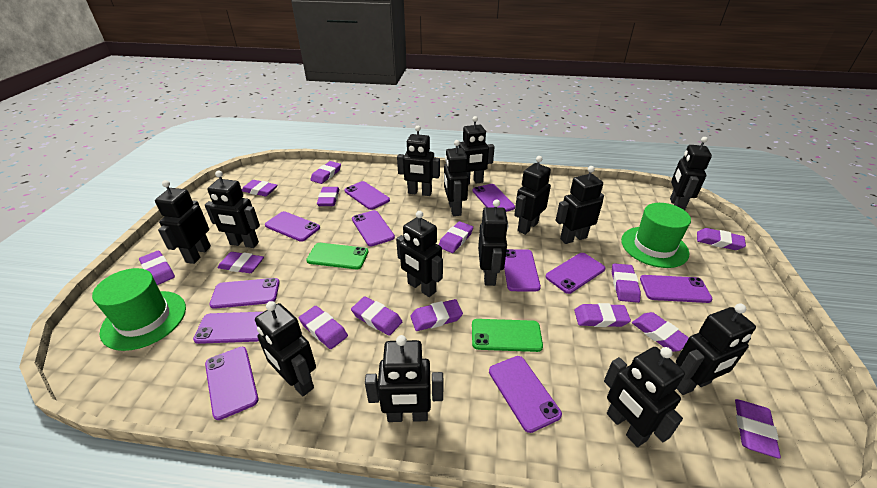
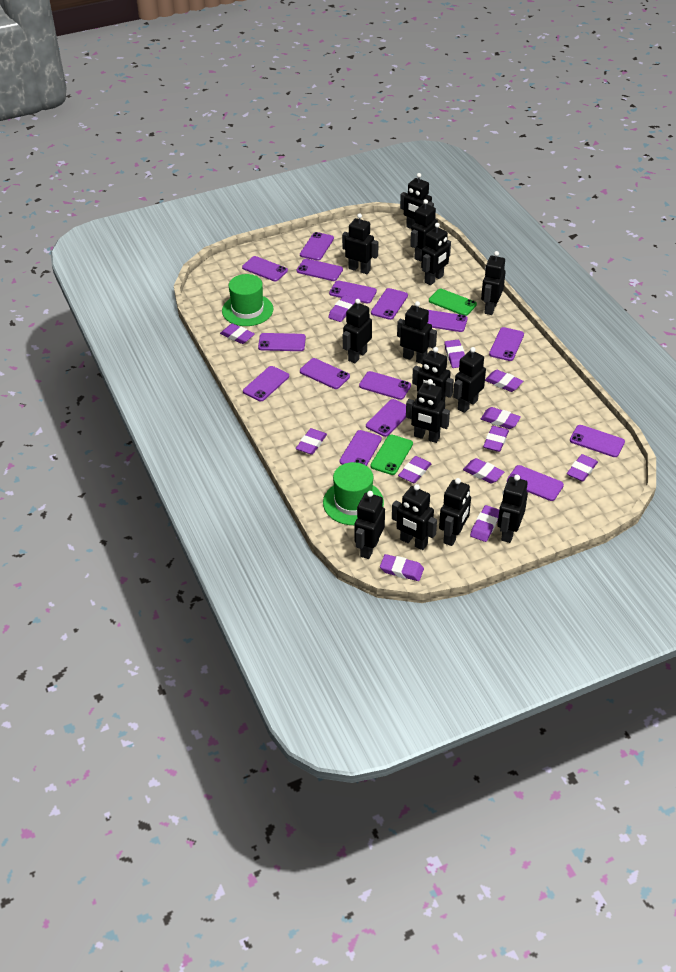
purple eraser: [139,250,175,285] [217,252,264,273] [242,180,278,196] [299,306,348,349] [310,161,341,184] [317,187,339,206] [351,296,402,336] [410,299,463,331] [439,221,473,253] [574,303,631,327] [612,263,641,303] [632,312,689,352] [697,228,746,250] [735,399,781,459] = 14 -> [220,323,255,344] [296,428,327,455] [328,295,356,322] [380,554,424,581] [398,456,432,483] [444,340,465,368] [463,458,504,484] [470,505,499,542] [481,407,521,429] [483,426,509,452] [485,370,523,392] [567,454,598,482] = 12
purple phone: [193,312,263,344] [205,347,259,420] [209,278,280,309] [265,211,320,242] [344,181,390,210] [352,210,395,246] [473,184,515,212] [489,356,562,433] [504,249,541,291] [546,253,606,294] [640,275,712,303] = 11 -> [242,256,288,282] [243,366,289,401] [258,333,306,351] [297,259,343,281] [300,232,334,260] [300,358,350,389] [329,280,377,303] [339,430,382,466] [359,371,411,400] [366,399,406,437] [371,288,408,320] [428,310,468,332] [489,327,524,361] [507,465,564,501] [570,425,625,457] = 15

